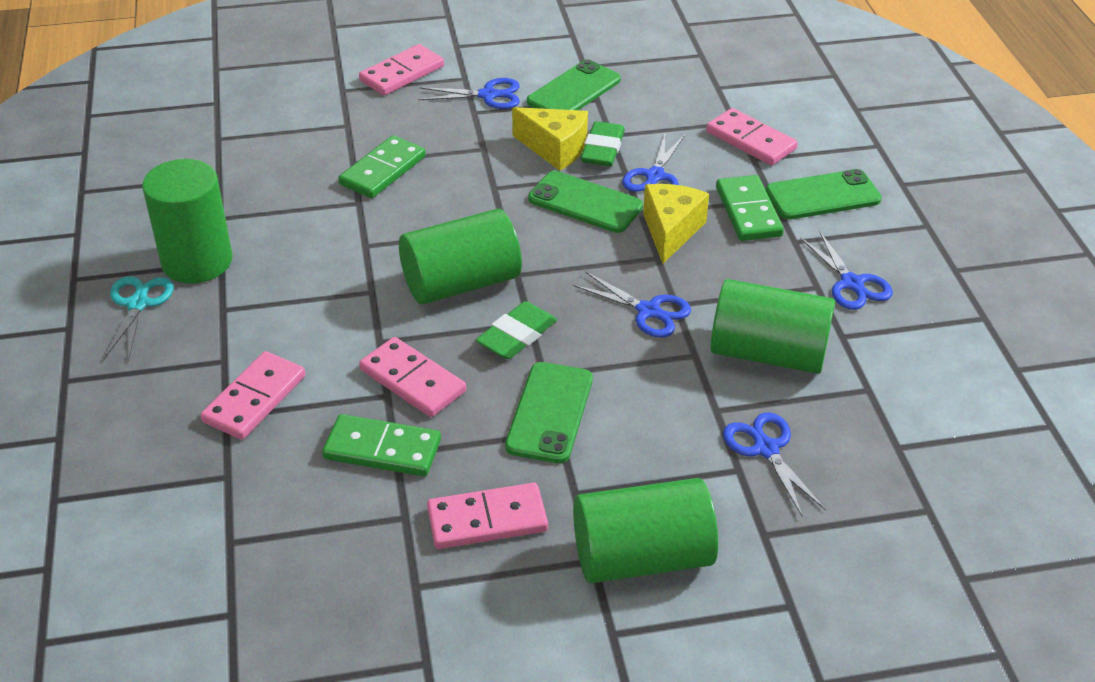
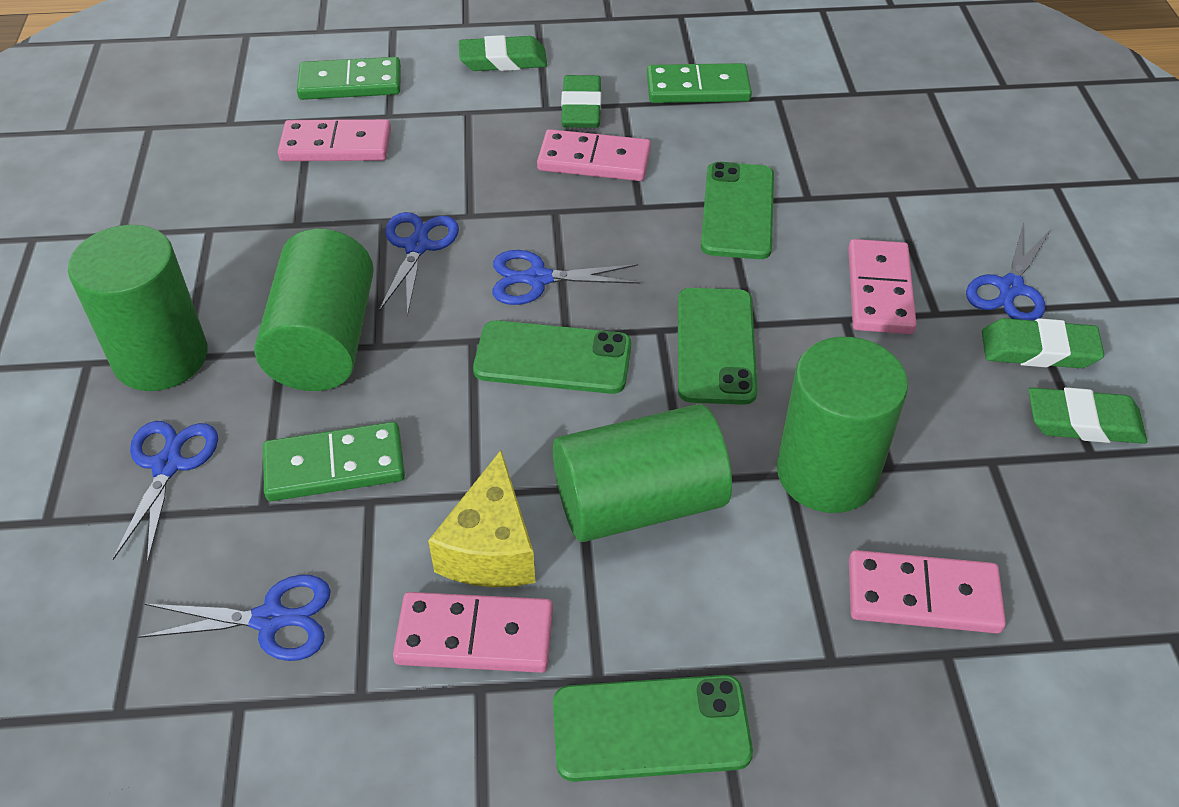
green eraser: [476,301,557,359] [581,121,625,166] = 2 -> [459,35,547,71] [561,75,601,128] [982,318,1104,368] [1028,387,1147,444] = 4
turquoise scissors: [104,276,174,362] = 1 -> none = 0
yellow cheese: [512,107,588,171] [643,184,709,264] = 2 -> [428,450,536,587] = 1

